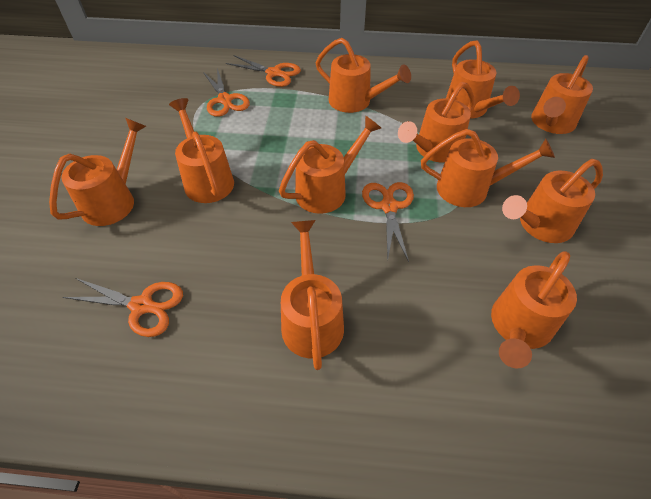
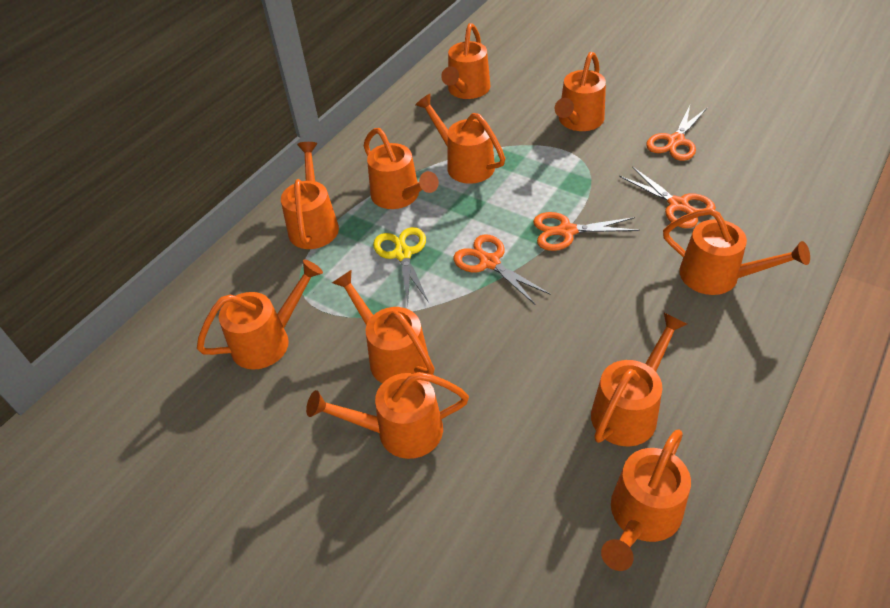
yellow scissors: none = 0 -> [373,227,429,305] = 1

